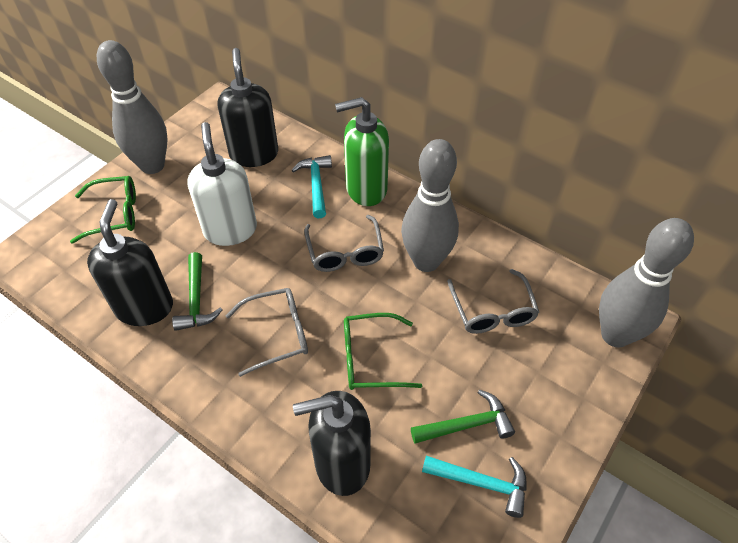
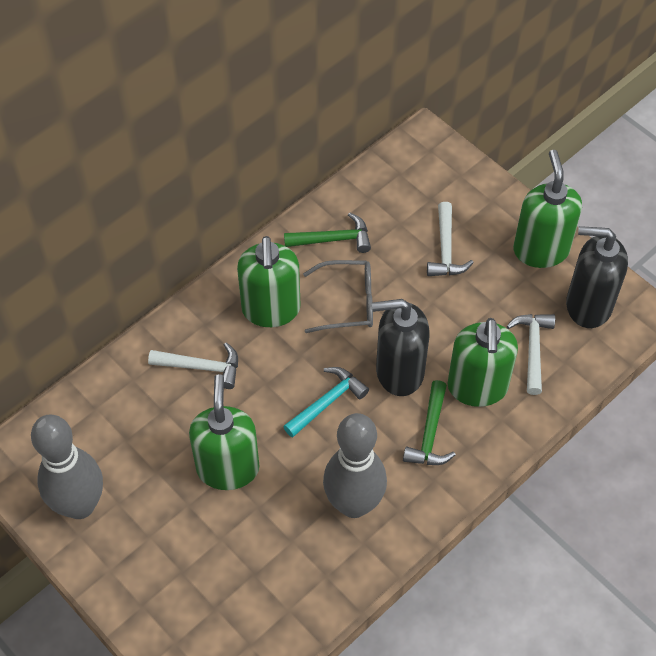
black soap dispenser: [87,199,173,326] [218,48,278,167] [293,391,371,496] = 3 -> [372,299,430,396] [566,226,628,328] = 2
green glasses: [70,176,136,244] [344,313,422,390] = 2 -> none = 0
green soap dispenser: [335,97,389,206] = 1 -> [189,374,259,490] [237,236,300,327] [447,318,518,407] [513,150,582,268] = 4
grey bowling pin: [97,40,168,174] [401,139,459,272] [599,218,694,347] = 3 -> [31,415,103,519] [323,413,387,518] = 2
grey glasses: [226,288,308,377] [304,215,384,272] [447,269,539,334] = 3 -> [303,260,373,333] = 1
turquoise hammer: [291,155,332,218] [422,456,527,518] = 2 -> [283,367,369,438] = 1
white hammer: none = 0 -> [148,343,238,389] [427,202,474,276] [507,314,555,395] = 3
white soap dispenser: [187,122,257,246] = 1 -> none = 0

